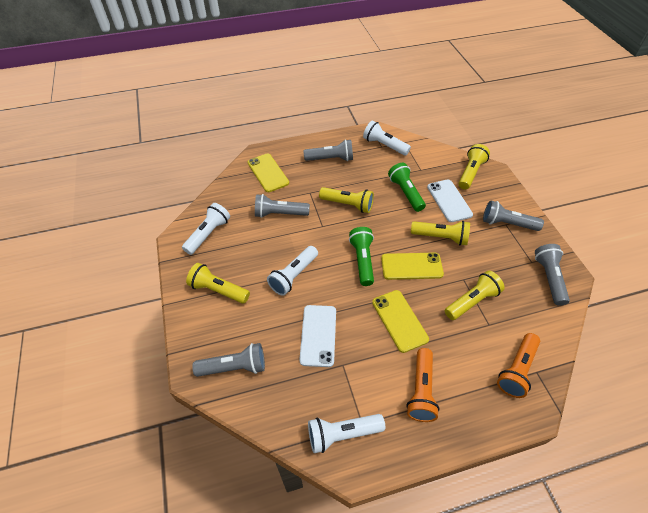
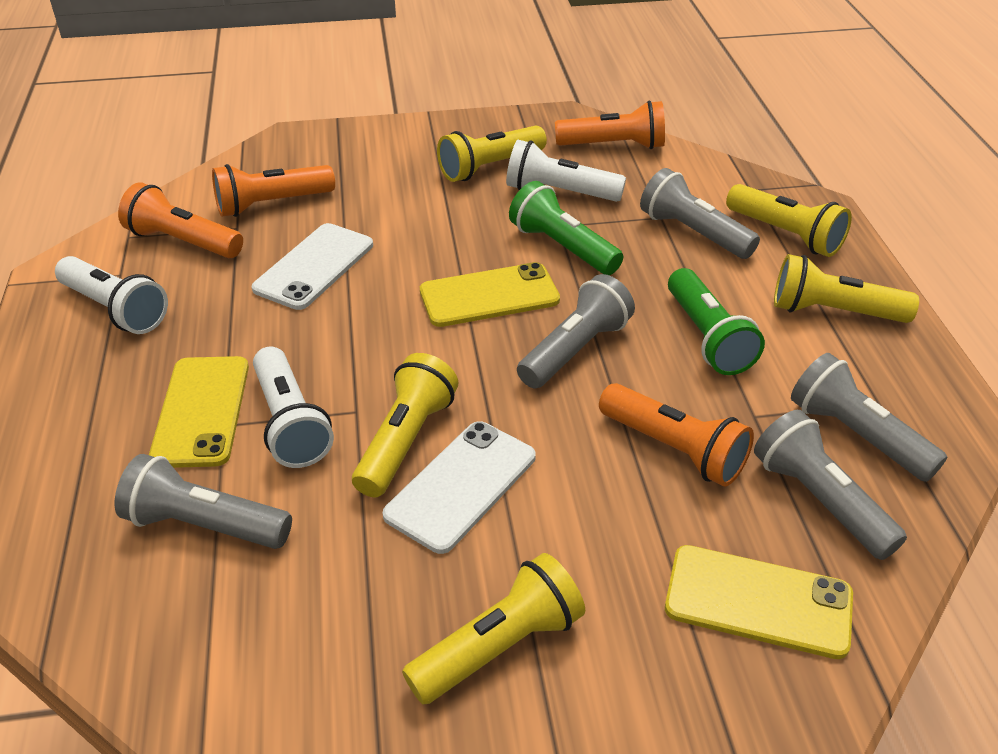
orange flashlight: [406,348,439,422] [497,333,540,398] = 2 -> [118,182,243,258] [212,164,335,217] [555,100,665,149] [599,383,754,487] = 4
white flashlight: [182,203,230,255] [267,246,318,296] [308,414,385,453] [363,121,411,155] = 4 -> [55,256,168,334] [253,346,334,468] [506,140,626,202] = 3

